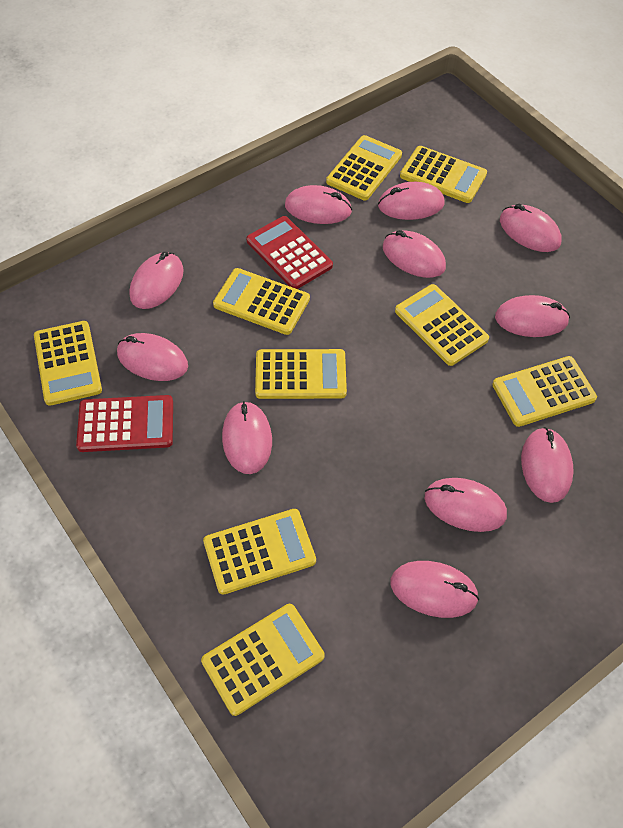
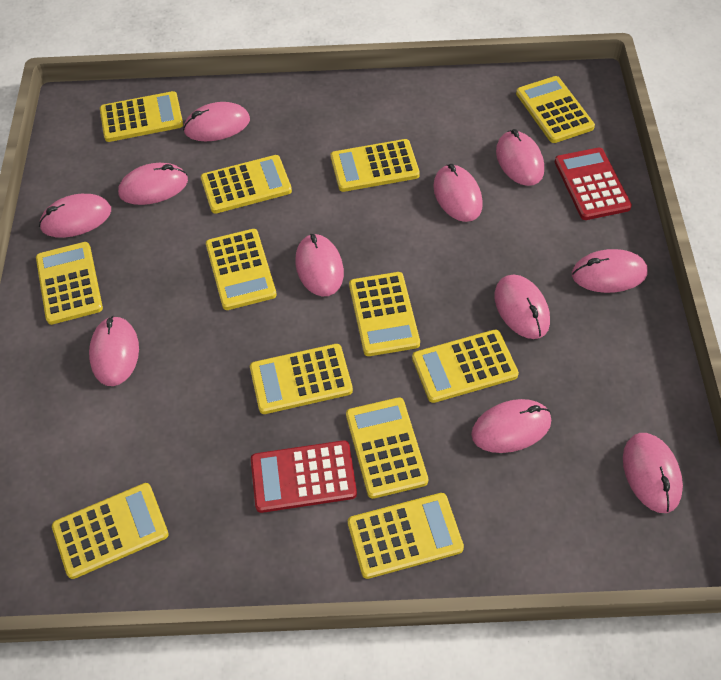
yellow calculator: [34,321,102,406] [201,604,325,716] [203,509,316,595] [213,268,310,335] [255,349,347,399] [326,135,402,201] [395,284,489,366] [400,146,487,203] [492,356,597,427] = 9 -> [36,242,103,325] [52,483,169,579] [100,91,183,142] [201,155,292,214] [206,229,277,310] [250,344,353,414] [331,139,420,192] [346,397,428,499] [348,493,464,579] [349,272,420,356] [412,329,519,403] [516,76,595,143] = 12

